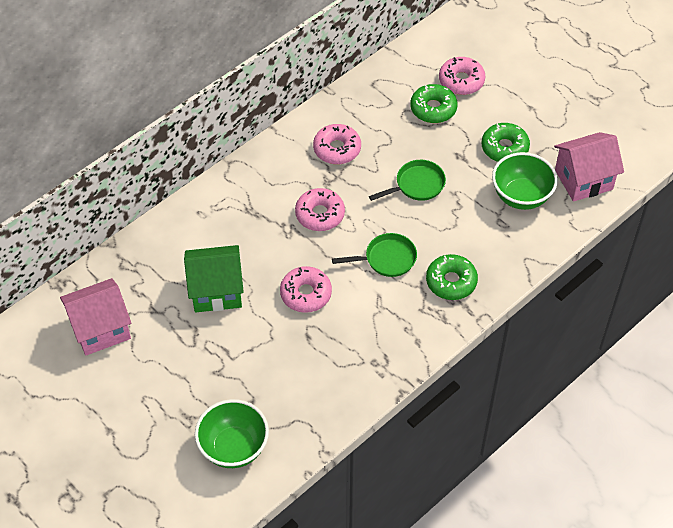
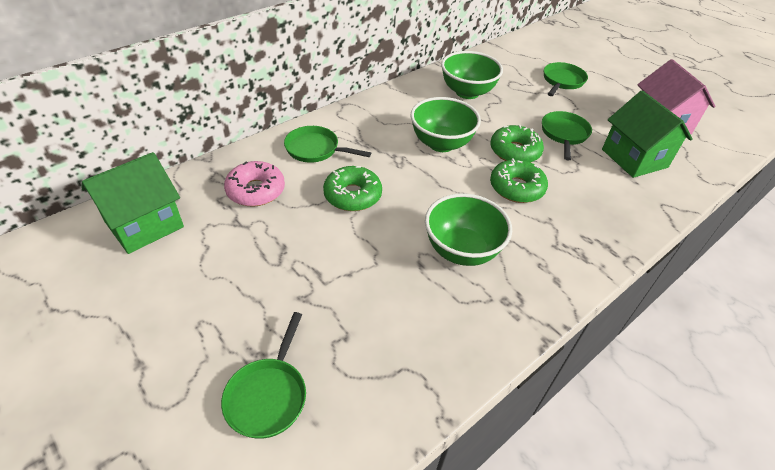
green bowl: [195,399,269,468] [492,152,558,210] = 2 -> [411,97,481,152] [425,193,512,266] [441,51,503,99] = 3
green house: [184,245,244,312] = 1 -> [82,152,184,254] [602,90,693,178] = 2
green pan: [332,233,417,277] [369,160,446,201] = 2 -> [221,312,306,439] [284,126,371,163] [542,111,592,161] [544,62,588,96] = 4
pink donut: [280,266,332,313] [295,188,345,231] [313,124,361,164] [439,57,485,95] = 4 -> [224,161,285,206] = 1
pink house: [60,278,131,356] [554,132,624,202] = 2 -> [637,59,716,134] = 1

